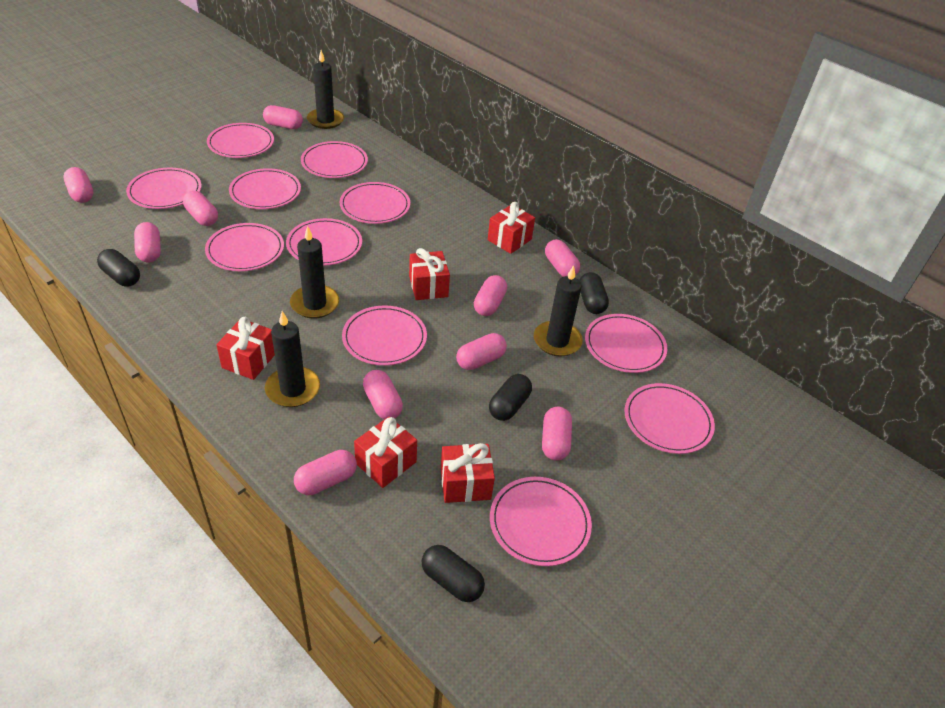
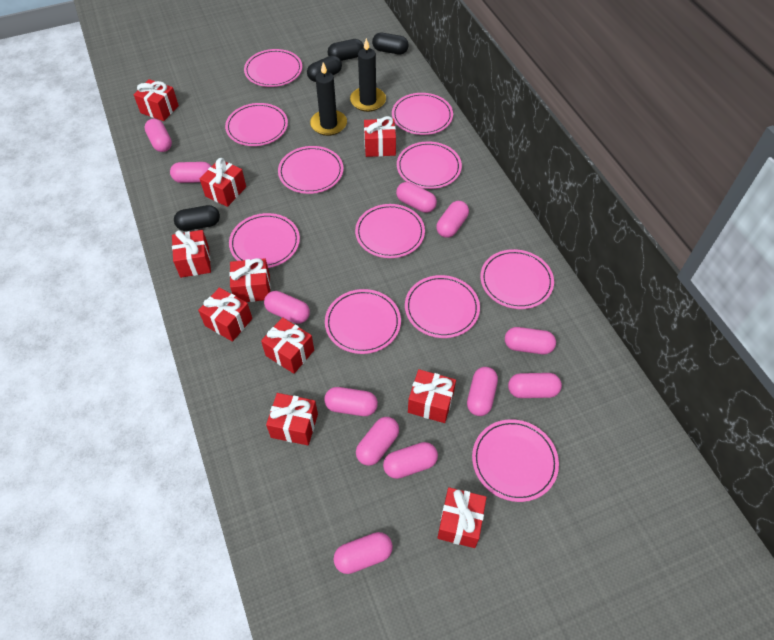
black candle: [265,311,320,407] [290,226,339,318] [307,50,344,129] [534,265,583,356] = 4 -> [310,62,347,136] [350,38,386,112] = 2
pink capsule: [64,167,93,203] [134,222,161,262] [183,191,218,226] [263,105,303,129] [294,450,357,495] [363,370,403,419] [456,333,507,370] [474,275,507,316] [542,407,572,461] [545,239,580,277] = 10 -> [144,119,172,152] [170,162,212,183] [264,291,310,324] [324,387,378,416] [334,532,393,574] [356,417,399,466] [383,442,438,479] [396,182,437,213] [436,201,469,238] [467,367,498,416] [505,327,556,354] [508,373,562,398] = 12
red gift: [216,316,275,380] [354,417,417,488] [409,248,450,300] [441,443,495,503] [488,202,535,254] = 5 -> [134,79,179,121] [172,230,211,278] [198,287,252,342] [200,158,246,207] [230,258,271,302] [261,317,314,374] [266,393,318,445] [364,116,396,157] [408,369,456,423] [437,487,487,548] = 10

